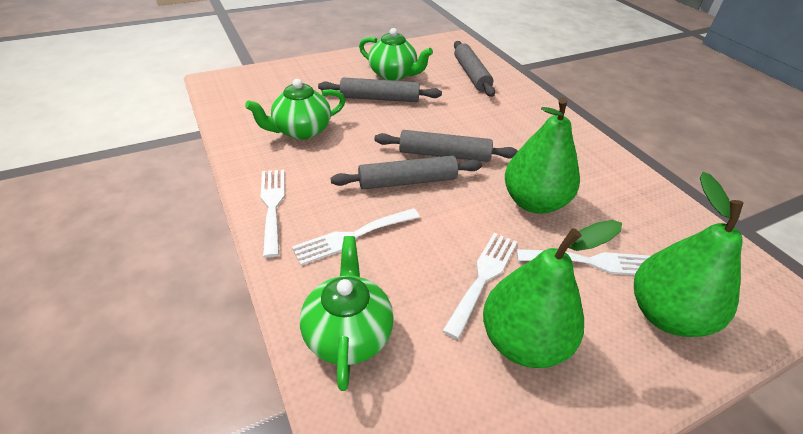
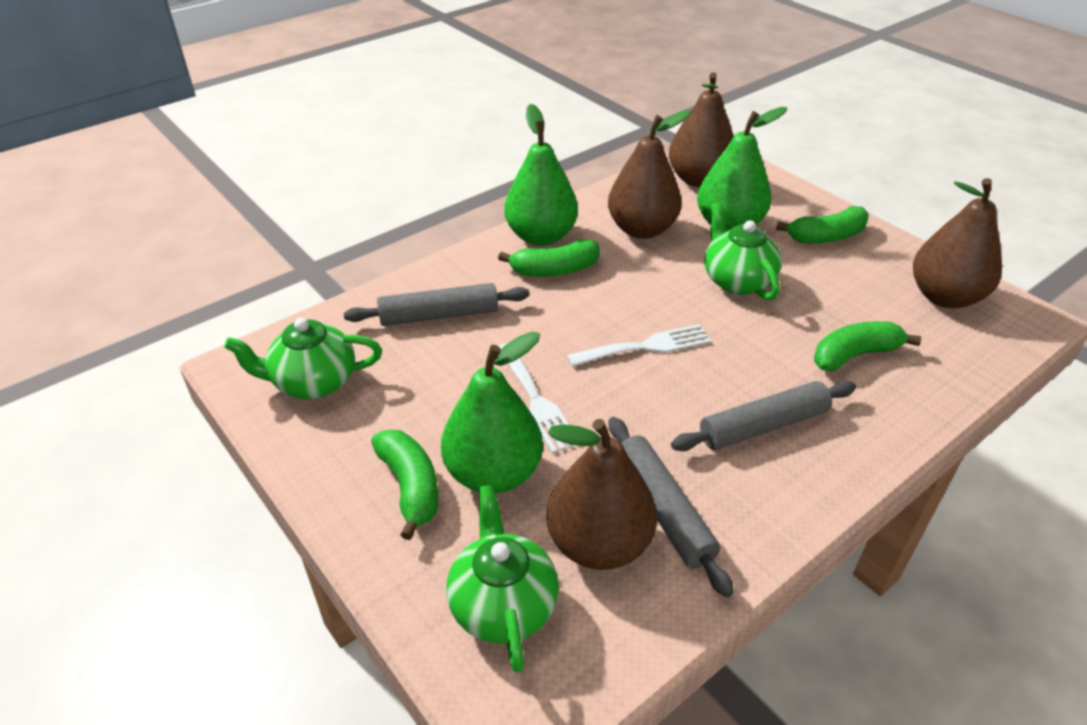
brown pear: none = 0 -> [546,419,657,570] [608,110,691,239] [669,72,734,187] [913,178,1002,308] = 4
green banana: none = 0 -> [371,430,438,540] [498,239,600,277] [776,206,869,244] [814,321,921,371] = 4
grey rolling pin: [318,77,442,102] [331,155,482,190] [374,130,518,162] [454,41,495,97] = 4 -> [344,283,530,326] [608,417,734,597] [671,381,856,451] = 3
white fork: [261,170,285,258] [292,208,420,265] [442,233,517,339] [516,249,650,275] = 4 -> [499,343,573,454] [567,324,711,367] = 2

